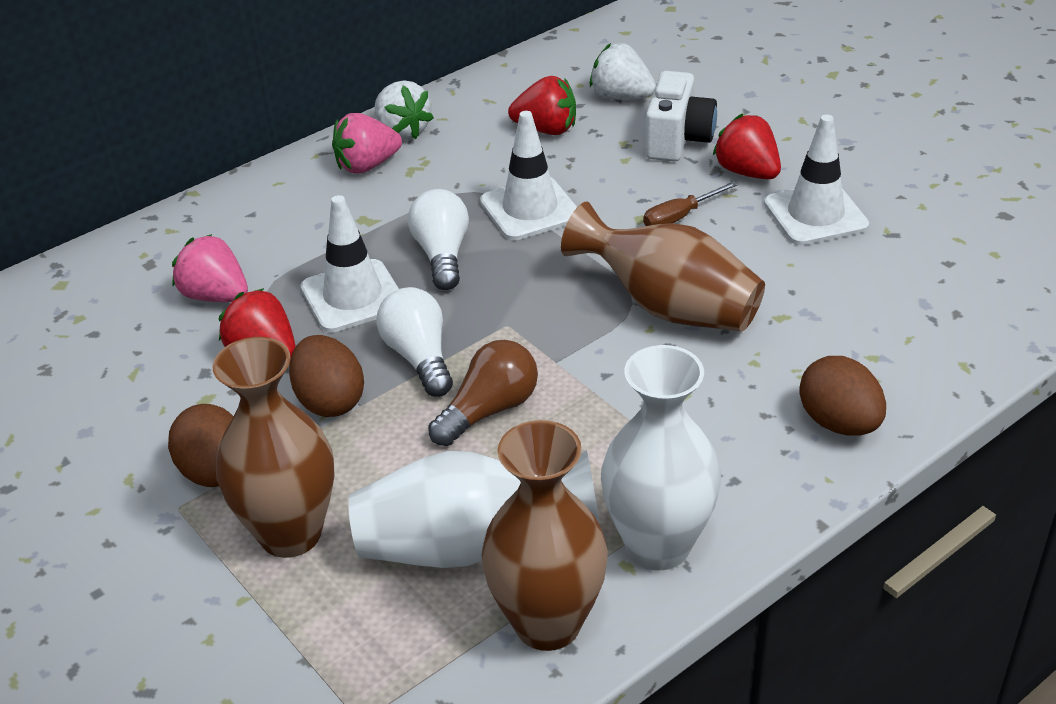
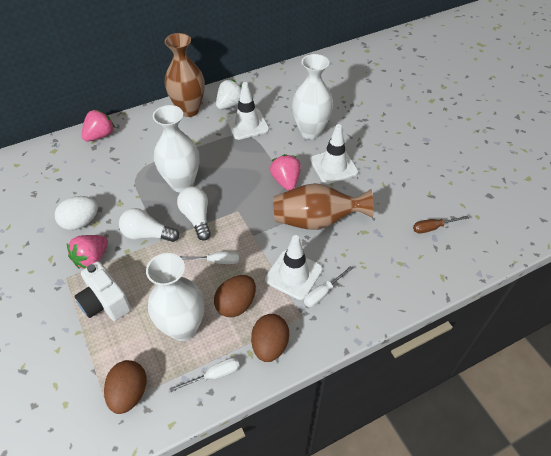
brown light bulb: [428,340,538,446] = 1 -> none = 0
brown vase: [213,337,334,558] [481,420,608,651] [561,201,765,331] = 3 -> [164,33,205,117] [273,183,373,230] = 2
pink strawberry: [172,234,248,302] [332,113,402,174] = 2 -> [67,235,108,269] [81,110,115,141] [270,154,301,191] = 3
red strawberry: [219,288,296,357] [508,76,576,135] [713,114,781,179] = 3 -> none = 0
white egg: none = 0 -> [55,196,98,230] = 1
white screwdriver: none = 0 -> [170,358,240,392] [179,251,239,264] [304,266,353,307] = 3
white strawberry: [375,80,434,140] [589,43,656,100] = 2 -> [216,80,242,110] = 1
white vase: [348,450,599,568] [601,345,721,570] = 2 -> [146,253,205,341] [153,105,199,192] [292,54,333,139] = 3

